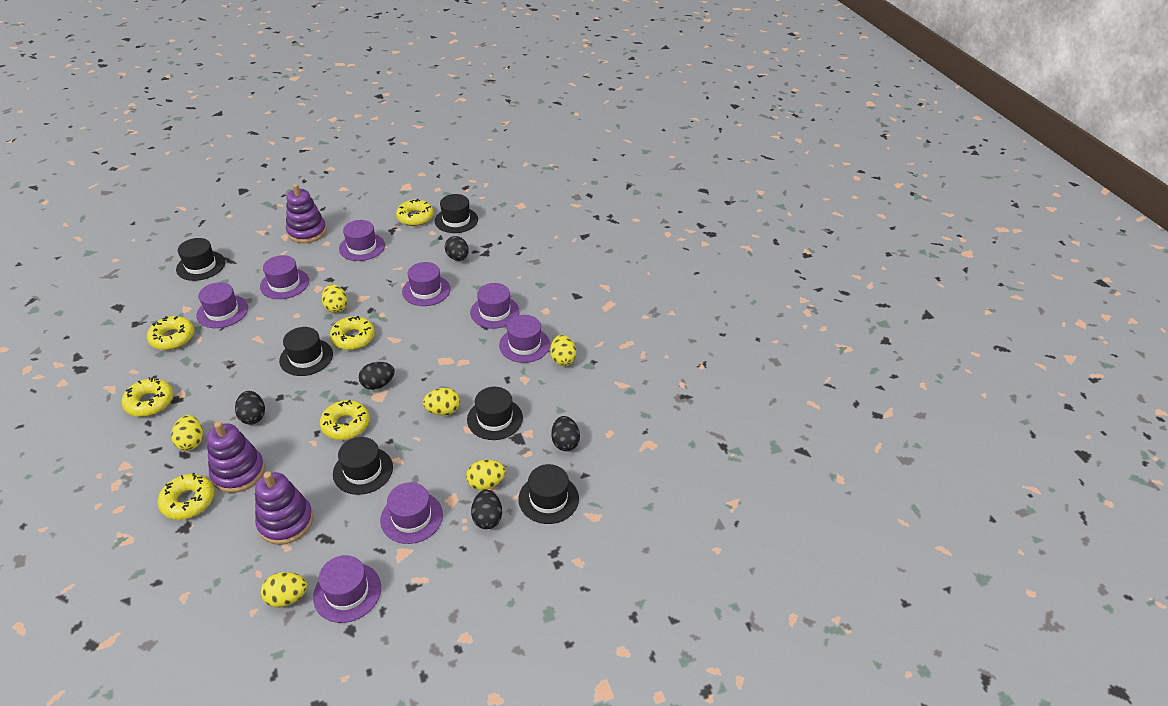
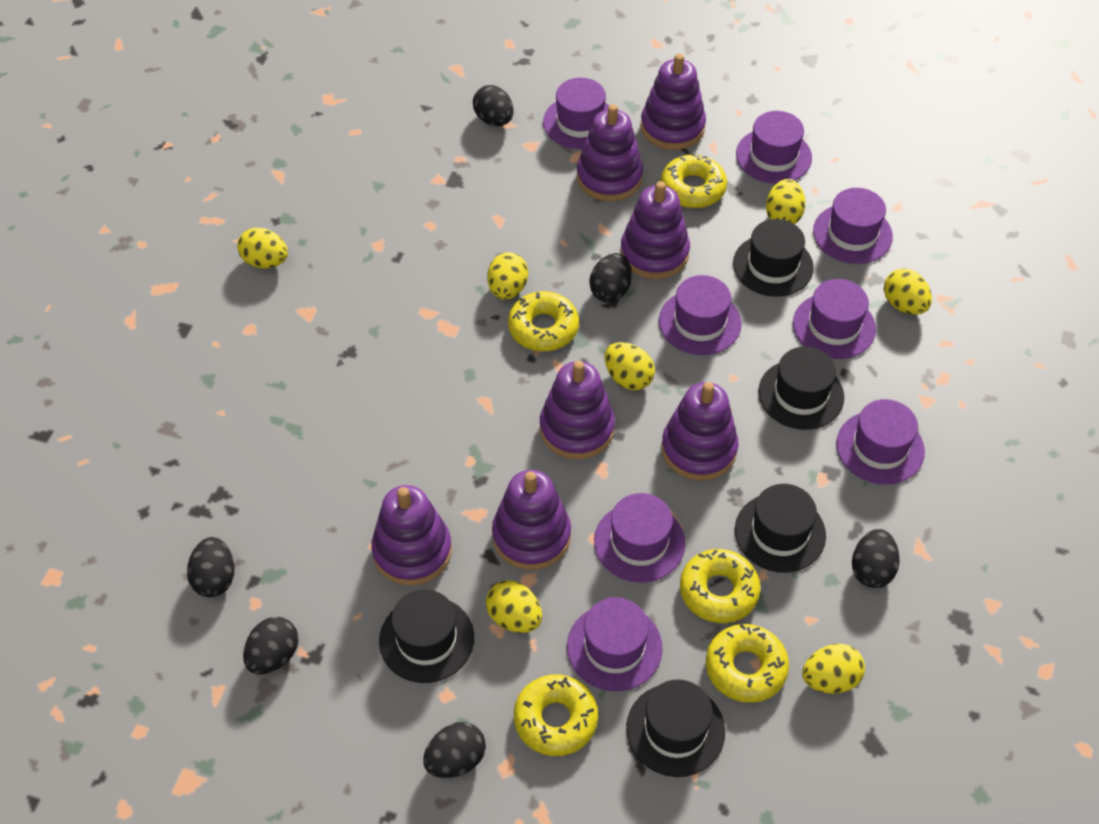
black egg: [235,391,265,425] [359,362,395,390] [445,236,469,261] [471,490,502,529] [551,416,580,451] = 5 -> [187,537,235,597] [243,617,299,674] [423,722,486,778] [473,85,514,126] [589,253,632,302] [852,529,900,588] = 6
black hat: [176,238,225,281] [279,327,333,376] [333,437,393,495] [435,194,478,233] [467,387,523,440] [518,464,579,524] = 6 -> [379,590,474,683] [626,679,725,777] [733,219,814,297] [735,484,826,573] [758,347,844,430] = 5
purple stacking toy: [207,421,265,493] [255,472,313,545] [286,184,327,243] = 3 -> [371,485,452,585] [492,470,571,570] [540,361,615,459] [577,104,643,201] [620,181,690,279] [641,53,706,150] [661,382,738,481] = 7
yellow donut: [122,377,173,417] [147,316,194,350] [158,473,215,520] [320,400,370,440] [330,316,375,350] [396,199,434,226] = 6 -> [508,291,579,351] [514,674,598,756] [661,152,727,208] [680,549,761,623] [706,624,789,703] = 5
yellow egg: [171,415,203,451] [261,572,307,607] [322,284,347,313] [423,388,460,415] [466,460,506,490] [550,335,576,366] = 6 -> [237,228,288,269] [486,580,542,633] [488,252,528,300] [605,342,655,390] [766,179,806,224] [802,644,865,694] [884,268,932,315] = 7

